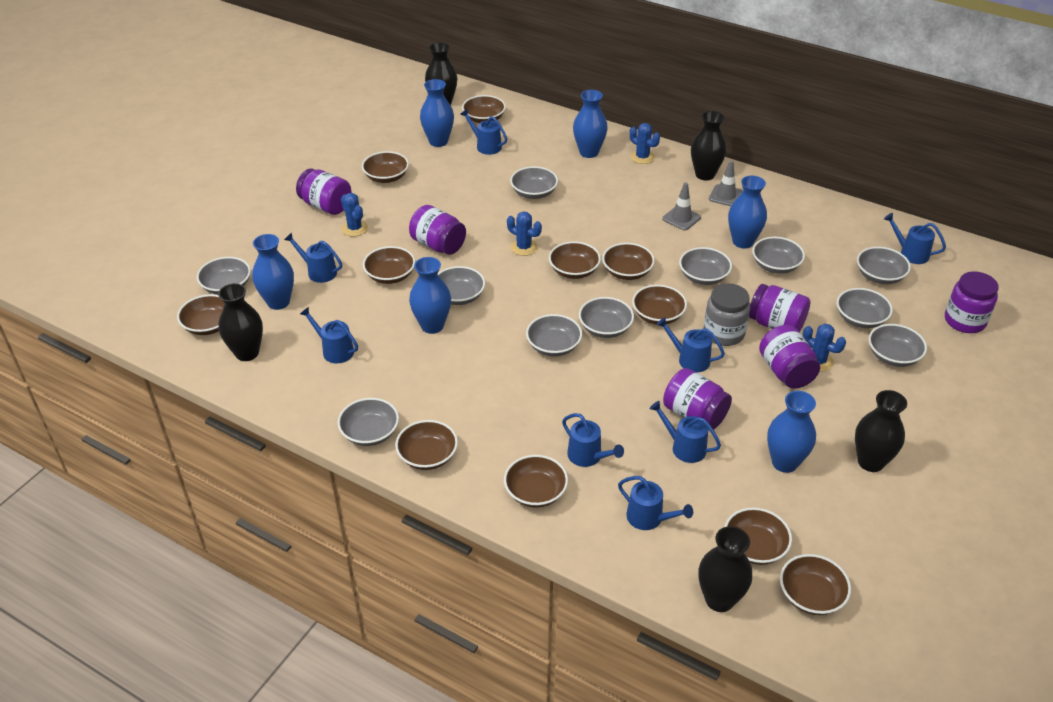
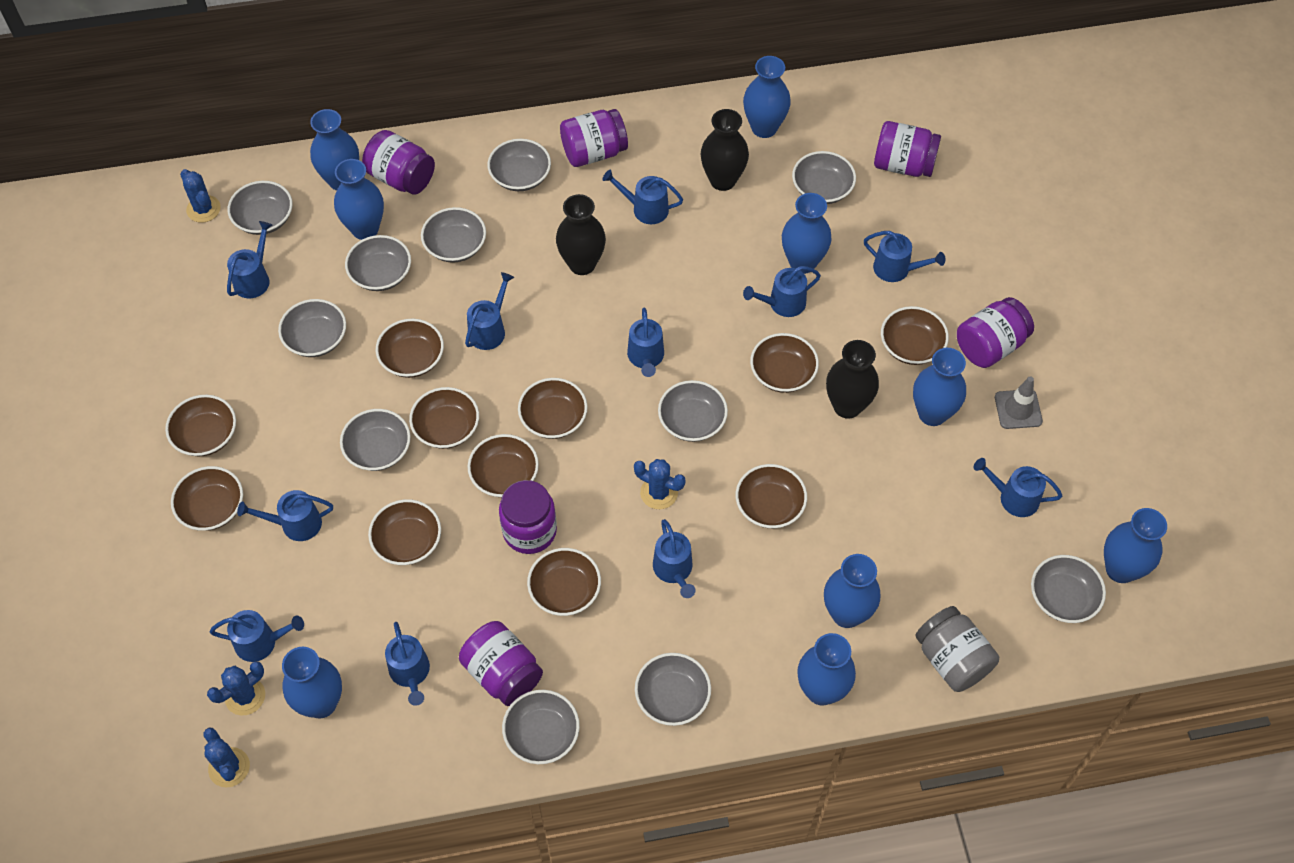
black vase: [218,283,263,361] [425,42,457,105] [691,111,727,180] [698,526,752,612] [855,390,907,472] = 5 -> [556,194,606,275] [700,109,749,191] [826,340,879,419] = 3
blue vase: [252,234,294,310] [409,257,451,334] [420,79,454,147] [573,90,608,158] [728,175,767,248] [767,391,816,473] = 6 -> [282,647,342,719] [310,109,359,190] [334,159,384,240] [743,56,791,138] [782,193,832,274] [797,633,856,706] [824,554,880,628] [913,348,966,426] [1104,508,1167,583] = 9
blue watering can: [284,233,342,283] [300,307,358,363] [460,109,507,155] [562,413,624,467] [618,476,693,530] [650,401,721,463] [657,317,725,372] [884,213,946,264] = 8 -> [210,610,304,662] [227,221,272,298] [237,490,333,541] [385,622,430,706] [465,272,514,350] [602,170,683,224] [627,307,664,377] [653,519,696,598] [743,266,821,317] [864,231,945,282] [974,458,1062,517] = 11
grey traffic cone: [662,183,701,230] [709,161,743,206] = 2 -> [995,376,1043,429] = 1

